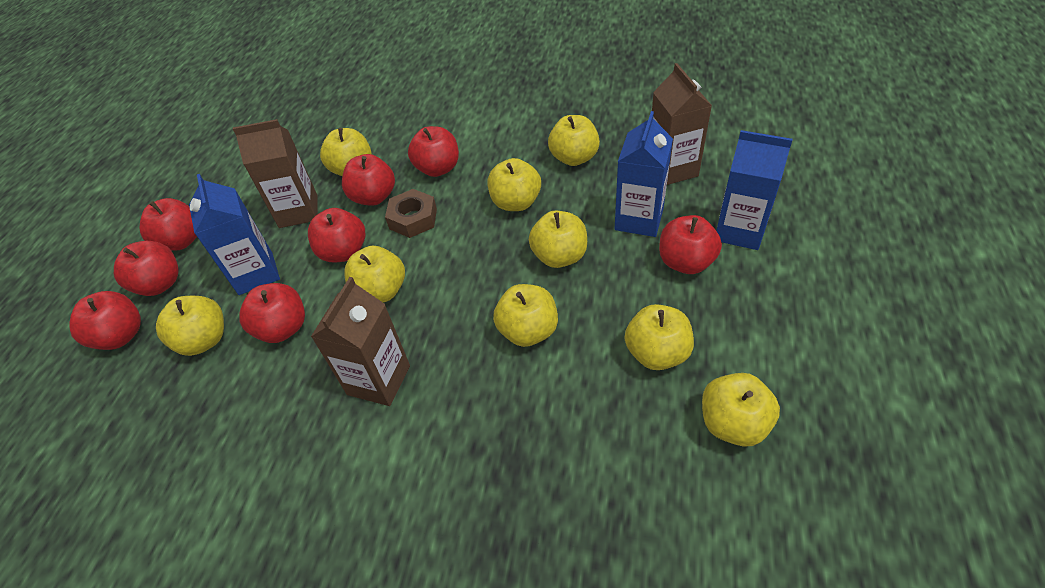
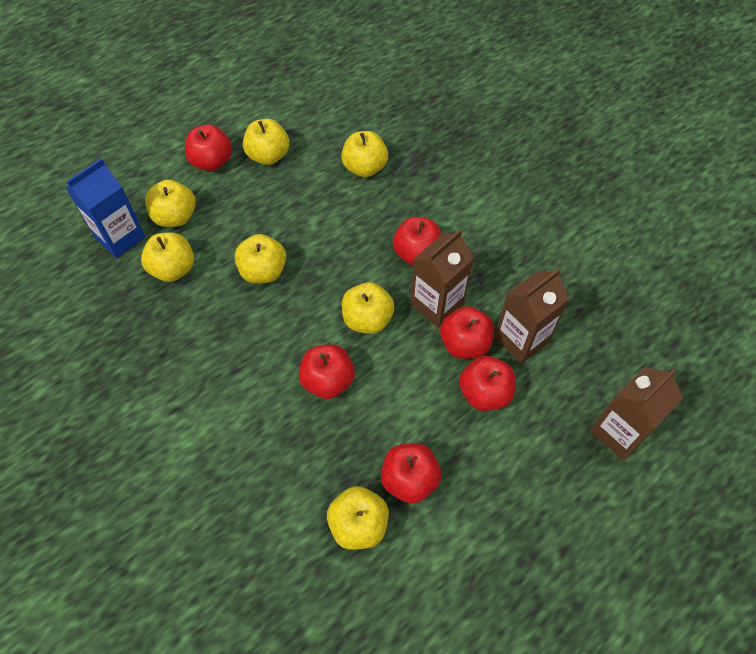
blue carton: [189,174,280,295] [615,111,673,237] [716,130,793,250] = 3 -> [66,158,146,258] = 1
brown nut: [385,189,437,238] = 1 -> none = 0
red apple: [69,291,141,350] [114,241,179,296] [140,198,197,251] [239,283,305,343] [308,208,366,262] [342,154,395,206] [408,126,459,177] [659,215,722,274] = 8 -> [185,124,232,171] [299,344,355,399] [381,443,441,504] [393,217,442,266] [440,306,494,359] [459,356,516,411] = 6
yellow apple: [156,296,224,356] [320,128,372,176] [344,245,405,302] [487,158,541,211] [493,284,558,347] [529,210,587,268] [548,115,600,166] [625,304,694,370] [702,373,780,447] = 9 -> [141,232,194,282] [145,179,196,227] [235,234,286,284] [243,119,289,165] [327,486,389,550] [341,131,388,177] [342,282,395,334] = 7

